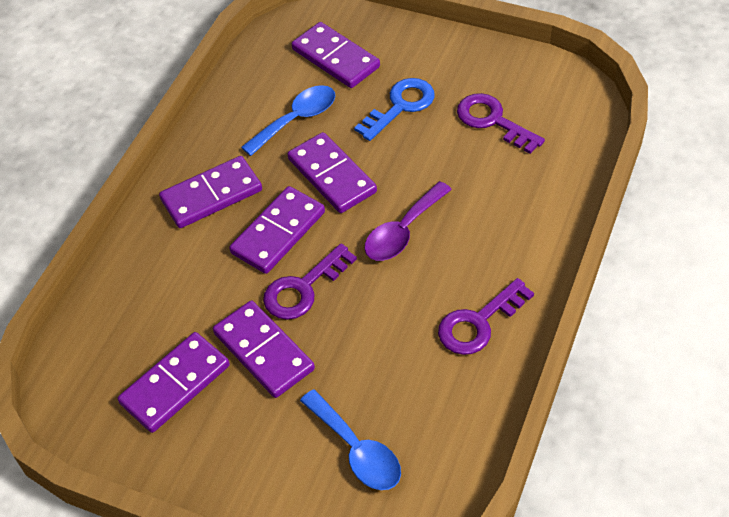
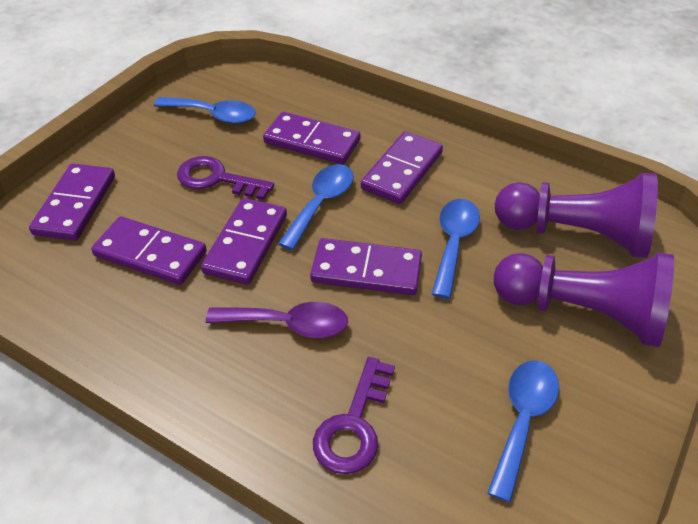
blue key: [354,78,435,141] = 1 -> none = 0
blue spoon: [241,85,335,156] [300,390,401,490] = 2 -> [154,97,256,124] [278,164,354,250] [432,199,480,299] [487,360,559,503] = 4
purple key: [263,244,357,320] [438,278,534,355] [457,93,545,154] = 3 -> [177,156,274,200] [313,357,395,474] = 2
purple pawn: none = 0 -> [494,252,674,347] [495,173,658,258] = 2

